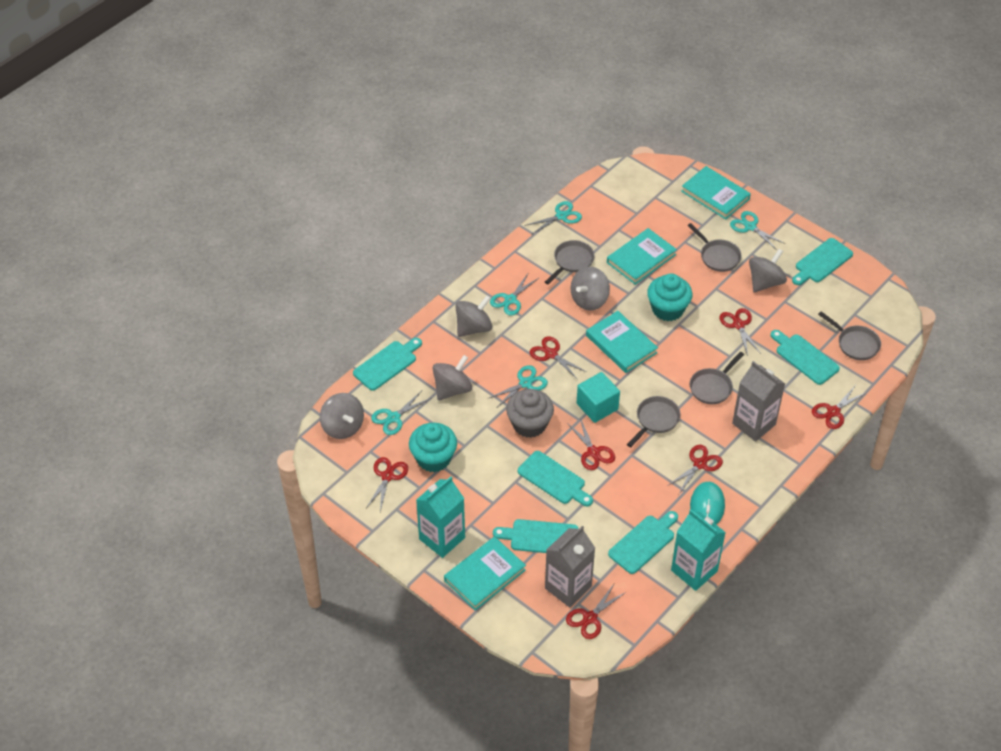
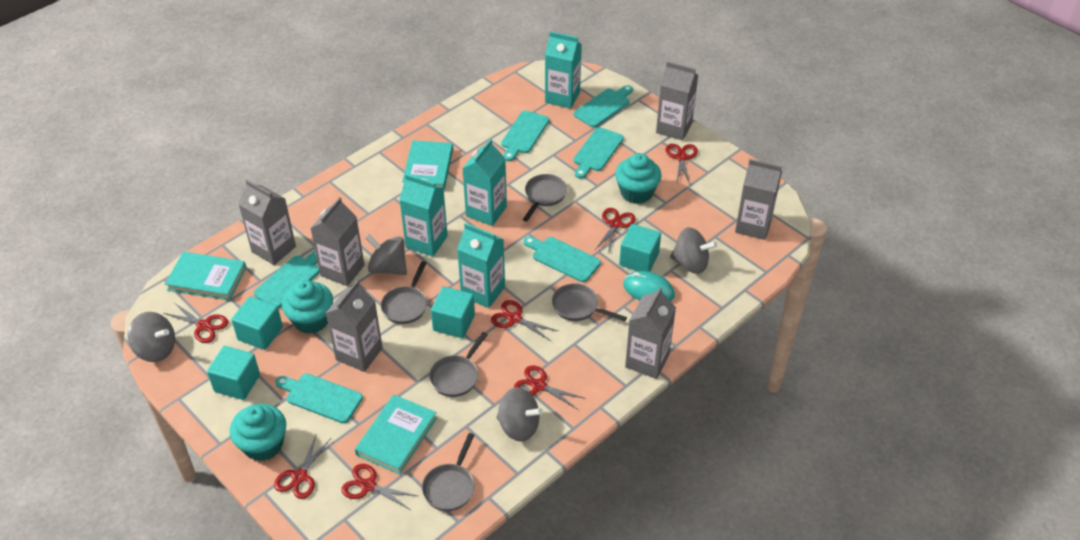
grey carton: [545,526,595,608] [732,361,785,442] = 2 -> [238,180,296,265] [310,197,365,286] [326,280,383,372] [625,287,676,379] [656,61,698,141] [735,159,782,240] = 6
grey cupcake: [506,389,554,438] = 1 -> none = 0
grey spinning top: [320,393,364,439] [433,355,472,401] [455,295,492,337] [570,267,610,311] [749,249,787,292] = 5 -> [127,312,175,362] [365,234,407,275] [497,387,543,442] [670,227,717,274] = 4
turquoise book: [444,536,526,611] [586,311,658,373] [607,228,677,285] [681,166,751,219] = 4 -> [165,252,246,301] [355,394,437,474] [402,140,453,190] = 3
turquoise carton: [416,476,465,558] [671,510,726,591] = 2 -> [399,174,448,257] [457,223,505,308] [462,139,507,226] [545,31,582,109] = 4
turquoise cube: [577,372,620,423] = 1 -> [207,346,260,400] [231,296,283,350] [431,286,475,338] [619,224,661,272] = 4
turquoise cupcake: [409,423,457,472] [647,274,692,321] = 2 -> [230,404,286,461] [282,280,333,334] [615,153,661,204] = 3
turquoise scissors: [371,392,431,435] [489,365,548,407] [490,272,540,316] [525,201,582,234] [730,211,785,250] = 5 -> none = 0

